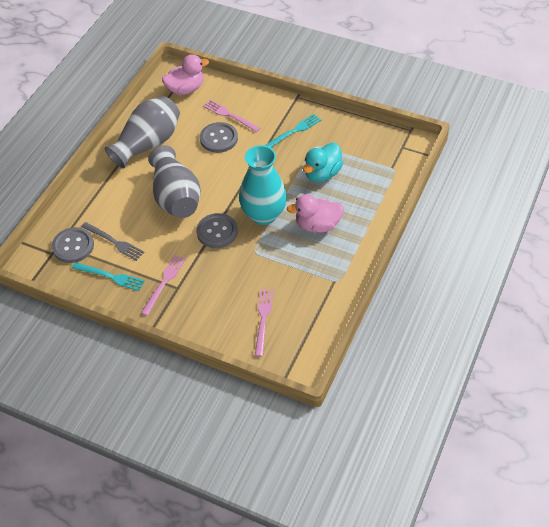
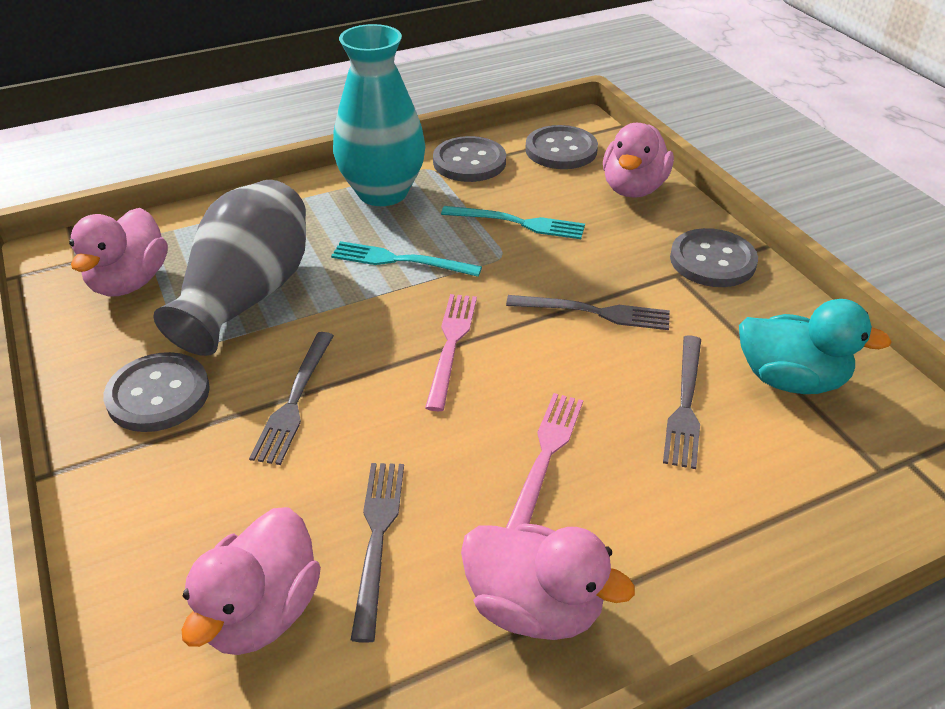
grey button: [52,227,94,263] [196,213,238,248] [200,122,238,153] = 3 -> [103,352,210,432] [433,136,506,182] [525,125,598,169] [670,228,758,287] = 4
grey fork: [81,222,144,261] = 1 -> [249,332,334,465] [351,463,404,643] [506,295,670,330] [663,335,701,469] = 4
grey vase: [105,96,180,169] [148,145,201,218] = 2 -> [153,180,306,356] = 1
pink duck: [162,54,209,95] [286,194,344,233] = 2 -> [69,208,168,296] [182,507,321,655] [461,523,635,640] [603,123,674,198] = 4
pink fork: [141,255,186,316] [203,100,261,132] [255,289,274,357] = 3 -> [425,294,477,411] [506,393,583,529] = 2

